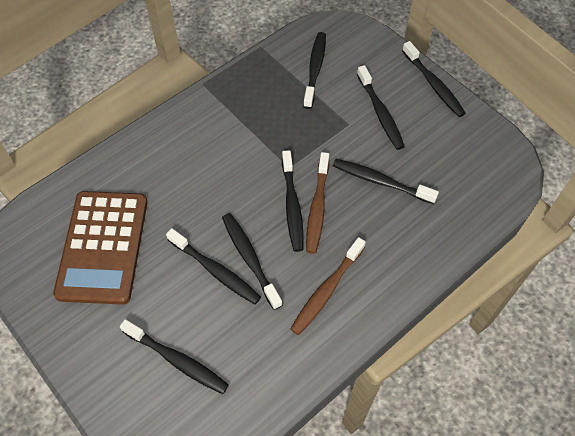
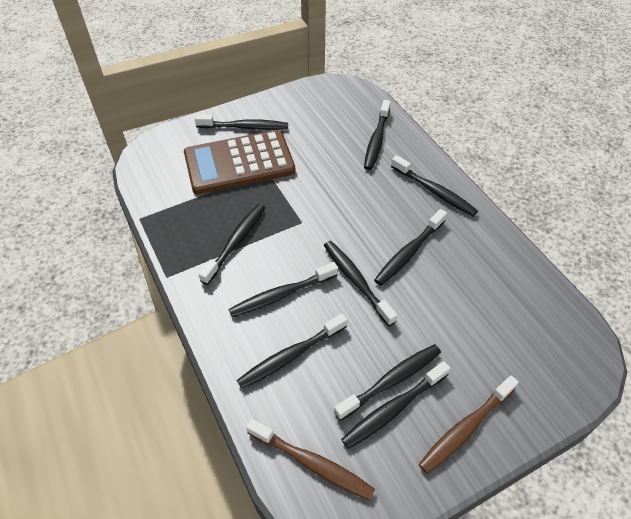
black toothbrush: [120,319,229,394] [166,228,261,305] [222,213,282,310] [282,150,304,252] [303,32,326,109] [333,159,439,204] [357,65,405,150] [402,41,466,117] = 8 -> [195,114,288,130] [199,204,265,285] [228,262,338,317] [237,314,347,389] [324,241,397,326] [334,344,441,421] [341,361,450,449] [364,100,391,170] [374,209,447,286] [391,155,478,217] = 10

